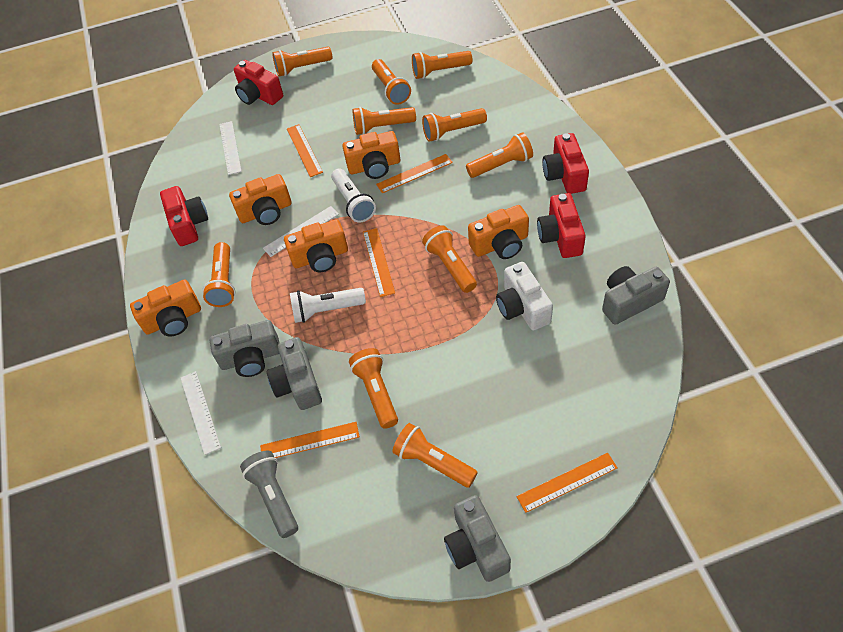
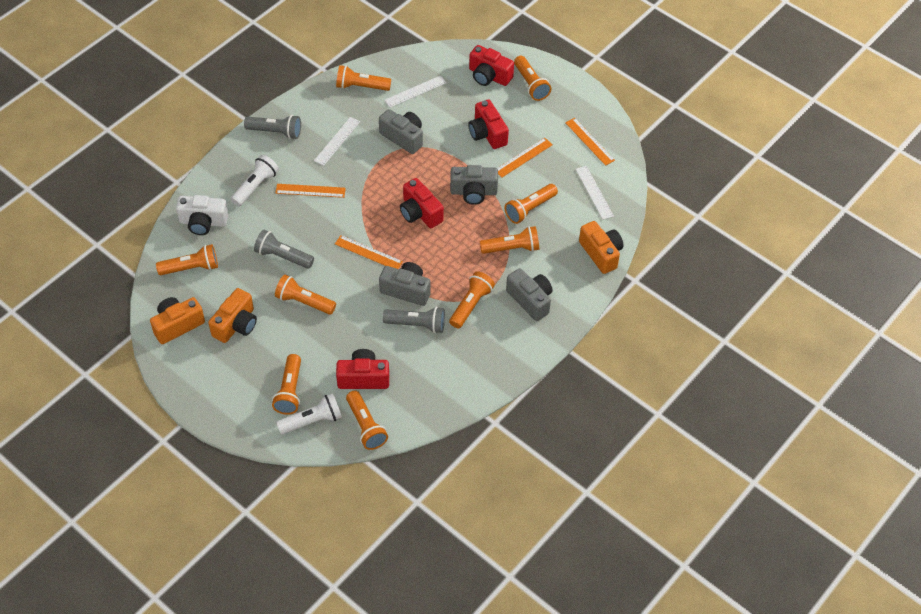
grey flashlight: [240,451,298,538] = 1 -> [244,115,301,139] [254,230,314,269] [383,307,445,333] = 3
orange camera: [130,279,201,336] [229,174,292,225] [284,219,348,272] [342,131,400,179] [468,205,529,259] = 5 -> [150,297,205,344] [208,288,257,343] [579,221,623,274] = 3
orange flashlight: [202,242,235,307] [272,47,332,77] [349,348,398,429] [353,107,416,135] [372,59,411,105] [392,423,478,488] [412,51,472,79] [422,108,487,142] [422,225,477,293] [466,132,533,178] = 10 -> [156,244,218,275] [272,354,301,415] [275,275,336,315] [336,65,391,91] [346,390,388,450] [449,271,495,329] [480,226,539,254] [505,184,558,224] [514,56,551,101] = 9
orange ruler: [260,422,360,458] [287,124,323,177] [363,228,395,297] [376,154,453,193] [516,453,618,513] = 5 -> [275,184,346,198] [335,235,403,269] [497,138,553,178] [565,118,615,166] = 4

